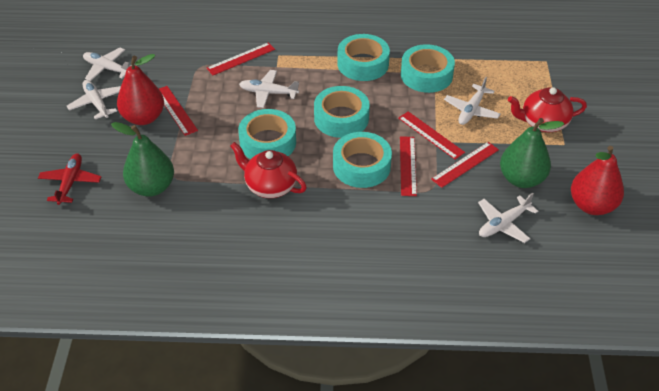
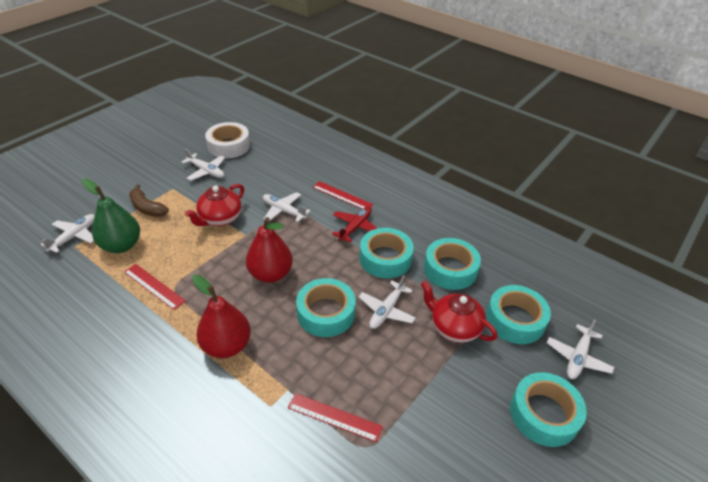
brown banana: none = 0 -> [129,184,169,217] = 1
green pear: [111,122,174,197] [500,118,564,188] = 2 -> [82,179,140,253] = 1
red ruler: [159,86,198,136] [206,42,275,75] [398,111,465,160] [400,136,417,196] [431,142,499,188] = 5 -> [124,264,186,310] [288,393,383,442] [313,181,374,209] = 3
white tape: none = 0 -> [205,122,250,158] = 1

